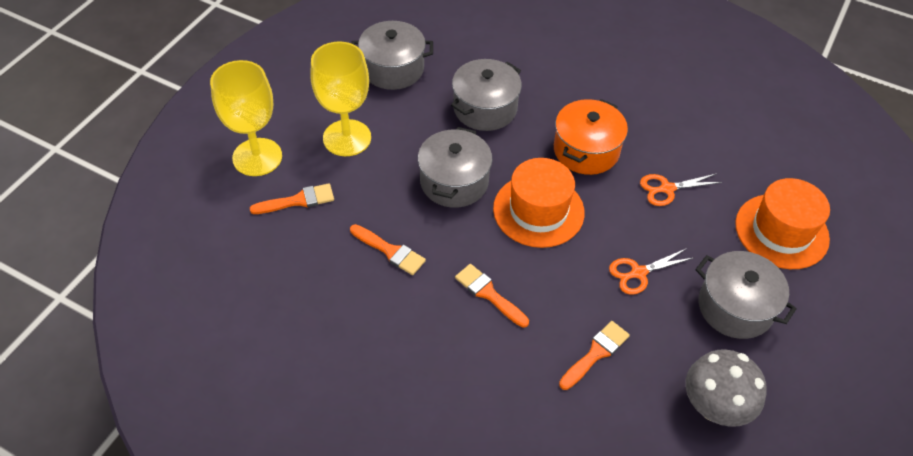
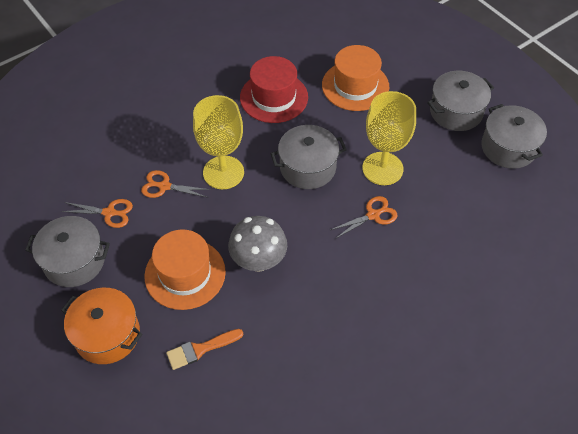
orange brush: [250,183,334,214] [350,224,426,275] [455,264,529,328] [559,321,630,390] = 4 -> [166,329,243,370] = 1
orange scissors: [609,248,693,295] [640,174,722,206] = 2 -> [61,199,133,228] [141,170,211,198] [331,196,398,239] = 3
red hat: none = 0 -> [240,56,308,123] = 1

